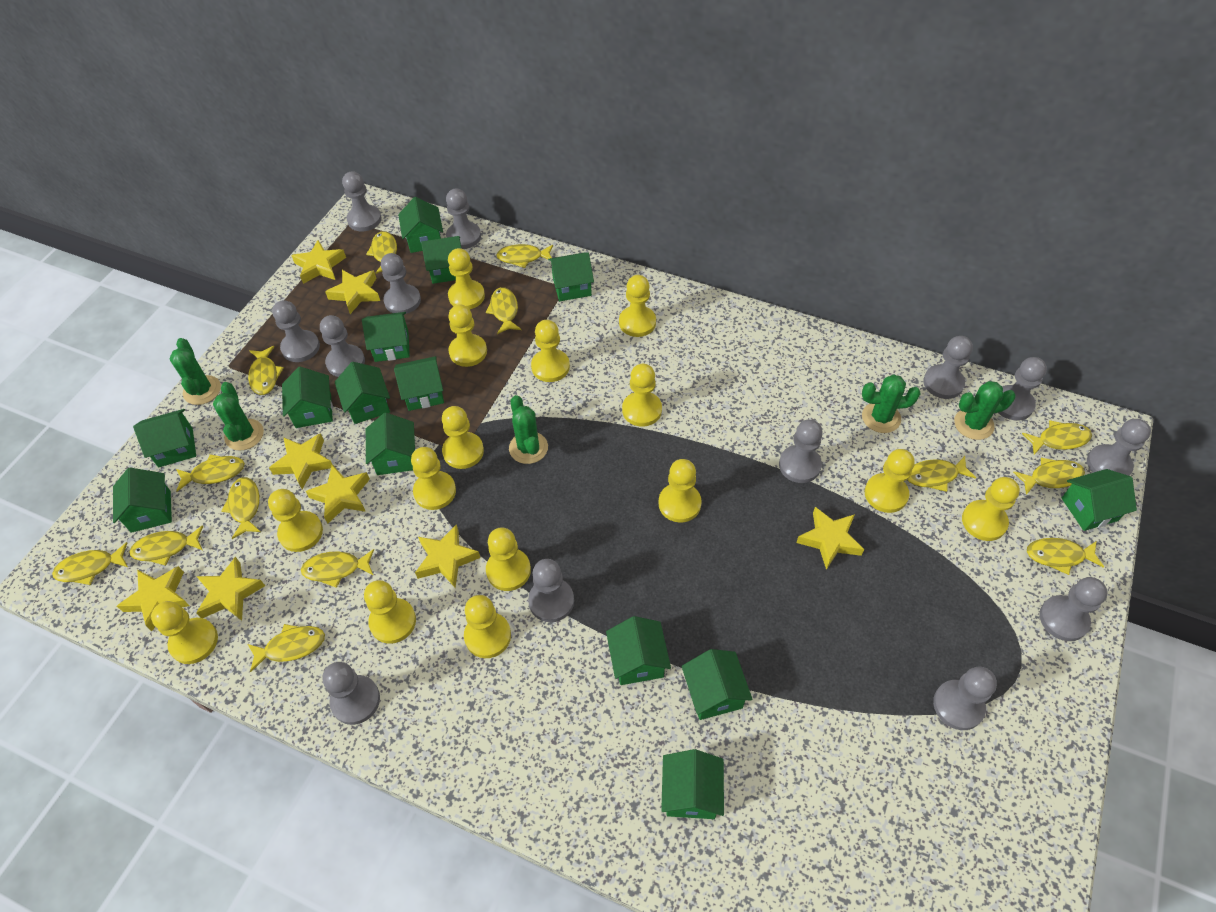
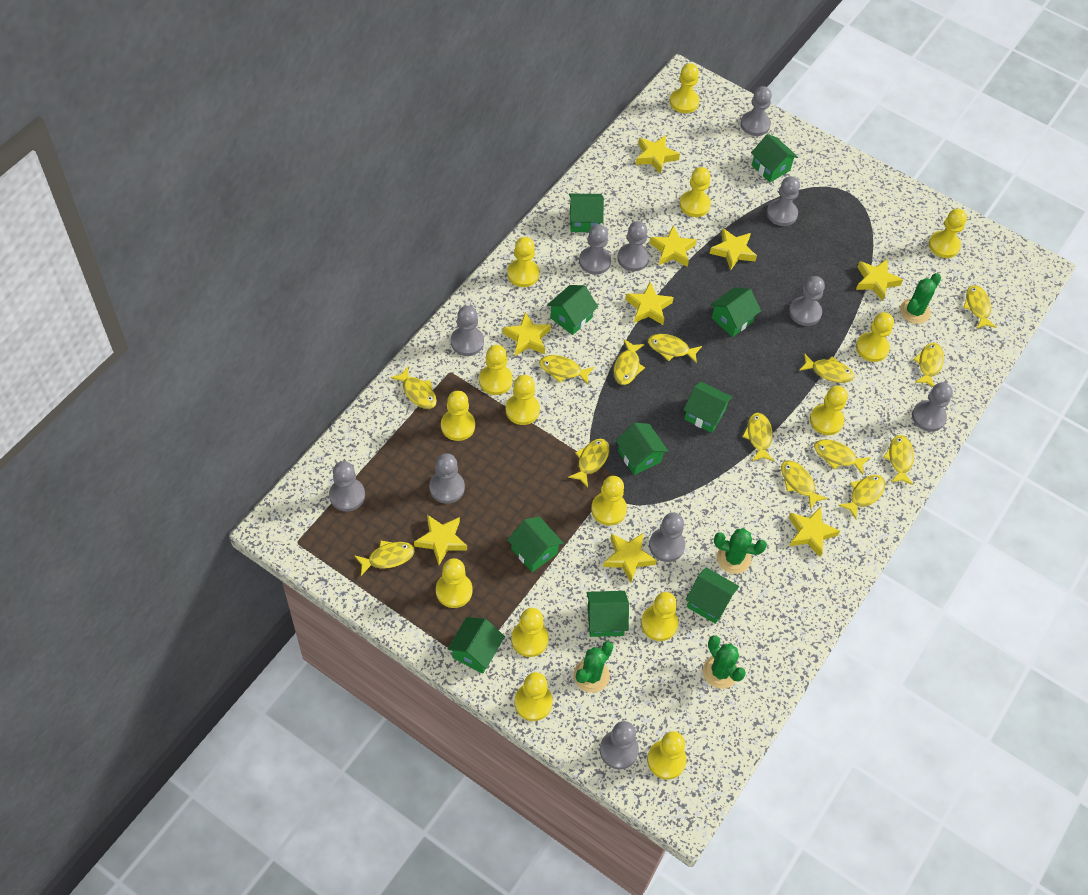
green cactus: [170,338,221,405] [213,382,264,451] [509,395,548,464] [862,375,921,433] [954,381,1016,440] = 5 -> [574,641,613,693] [703,635,746,689] [714,528,767,574] [900,273,941,324] = 4
green house: [113,467,172,533] [133,409,196,467] [282,367,333,428] [335,362,390,424] [362,312,410,362] [366,413,415,475] [394,356,444,411] [398,197,443,253] [421,236,462,284] [548,252,594,301] [606,616,671,685] [661,749,724,819] [682,649,753,720] [1062,469,1137,531] = 14 -> [448,617,505,674] [507,516,563,572] [547,285,598,335] [569,194,604,232] [587,591,629,637] [615,423,669,475] [684,382,732,433] [686,567,739,624] [711,287,761,337] [751,134,798,183] = 10
grey pawn: [272,300,320,362] [320,315,365,377] [322,662,380,725] [342,171,382,232] [381,253,421,314] [446,189,481,249] [528,559,574,622] [779,420,823,483] [923,336,973,399] [933,667,997,730] [999,357,1047,421] [1039,577,1107,641] [1087,419,1151,476] = 13 -> [329,461,365,512] [429,453,465,504] [451,306,484,356] [579,224,611,275] [600,721,639,769] [617,221,649,271] [649,512,685,562] [740,86,772,136] [767,176,800,226] [789,276,825,326] [912,382,953,432] = 11
yellow star: [117,566,190,631] [196,557,265,621] [269,433,332,489] [291,240,346,284] [306,465,370,523] [325,270,380,314] [415,524,480,588] [796,507,864,570] = 8 -> [414,515,467,565] [503,312,551,356] [603,533,657,583] [625,282,674,325] [635,135,680,175] [650,226,697,267] [709,228,757,271] [788,506,840,557] [856,259,903,301] = 9

